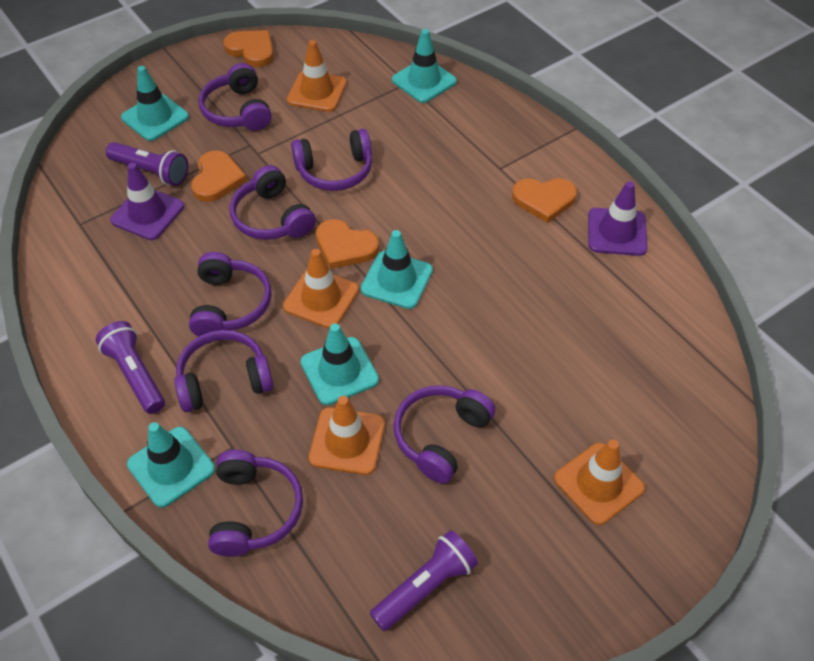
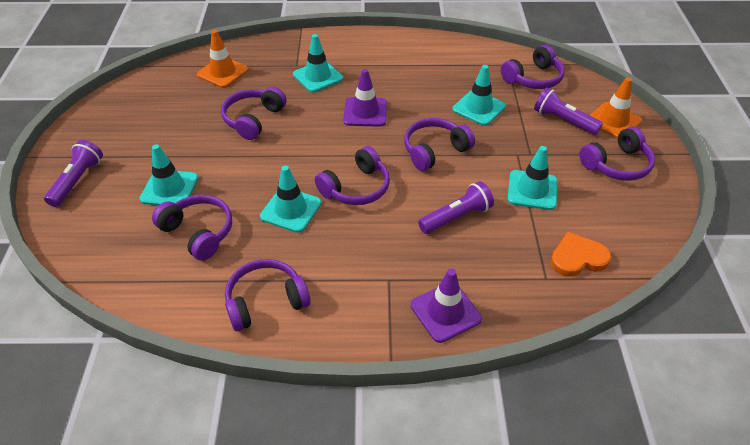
orange heart: [191,151,247,202] [223,30,274,67] [316,219,379,269] [512,178,577,223] = 4 -> [551,232,612,277] = 1
orange traffic cone: [283,249,359,329] [287,40,347,112] [309,396,385,475] [554,440,645,525] = 4 -> [197,30,249,88] [589,77,642,139] = 2

